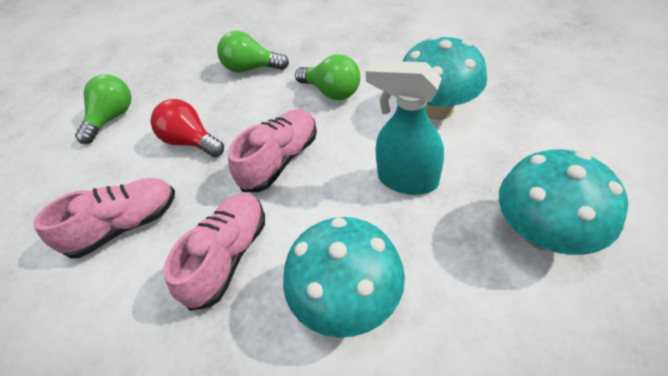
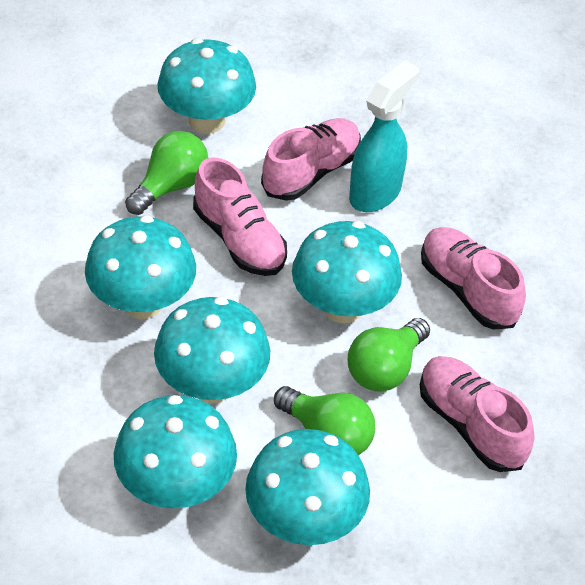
pink shoe: [34,178,175,259] [164,193,265,311] [228,109,317,192] = 3 -> [193,157,287,276] [261,118,361,201] [420,356,535,472] [421,227,526,329] = 4
red light bulb: [151,99,224,157] = 1 -> none = 0
turquoise mushroom: [283,217,405,338] [403,35,487,120] [499,149,628,255] = 3 -> [85,215,196,319] [114,395,237,508] [154,297,270,403] [157,38,256,133] [245,429,370,545] [292,221,402,323] = 6

